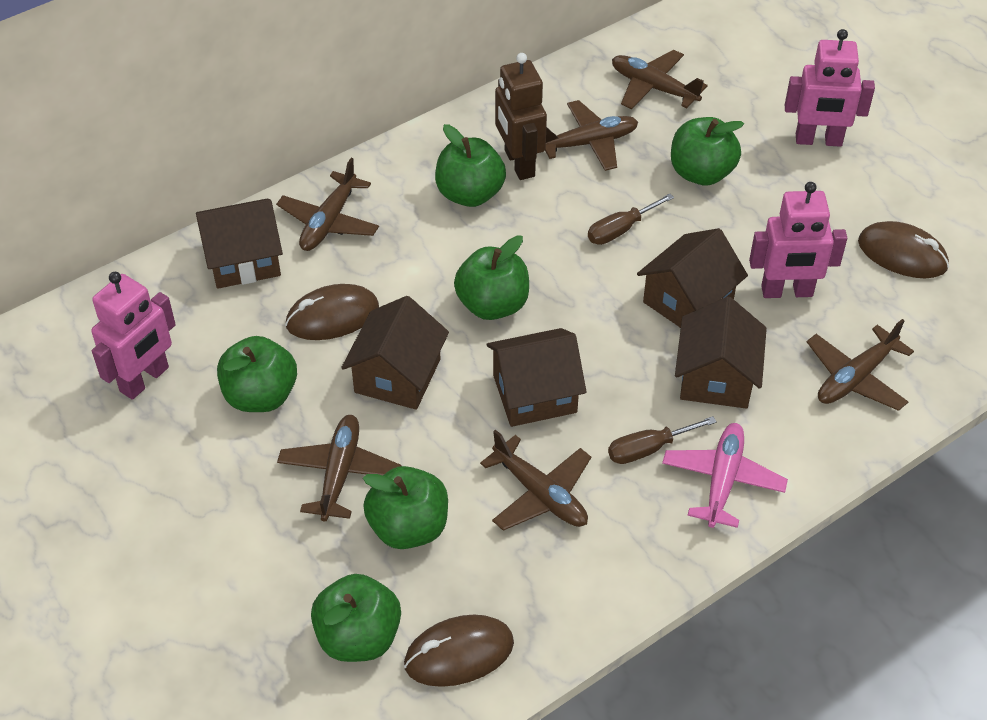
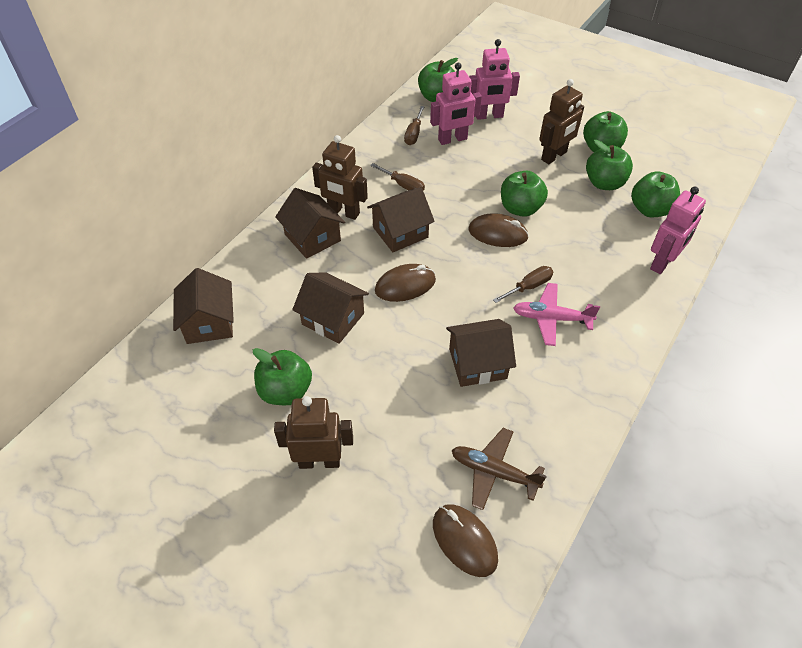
brown plane: [276,158,379,251] [277,415,402,521] [480,430,591,531] [545,100,638,171] [612,50,708,109] [807,319,914,411] = 6 -> [452,428,547,510] = 1
brown robot: [495,53,547,180] = 1 -> [274,396,353,469] [312,135,368,220] [539,79,584,164] = 3
brown screwdriver: [588,194,674,245] [608,416,717,464] = 2 -> [370,163,425,191] [404,106,425,145] [493,266,553,303] = 3

